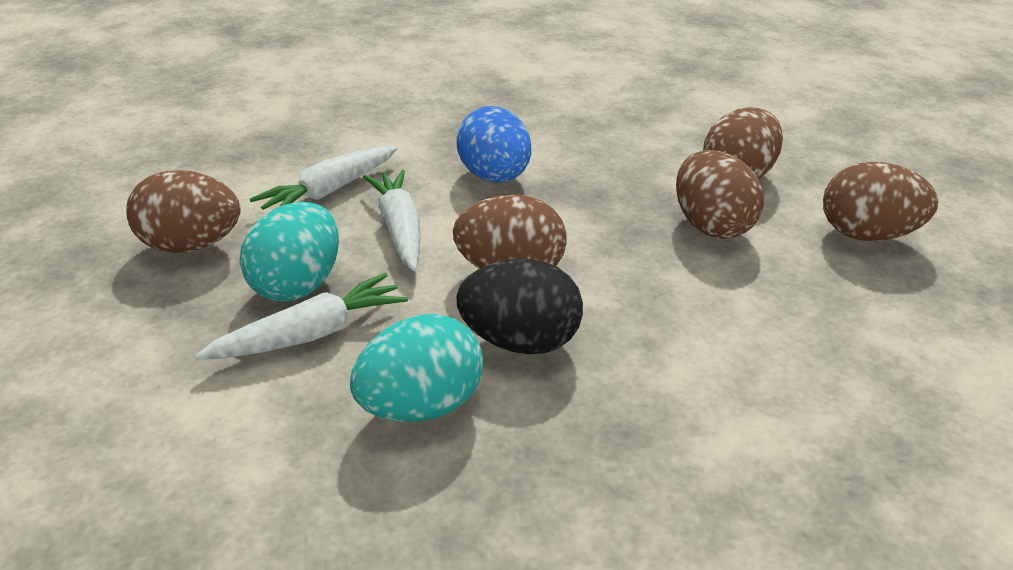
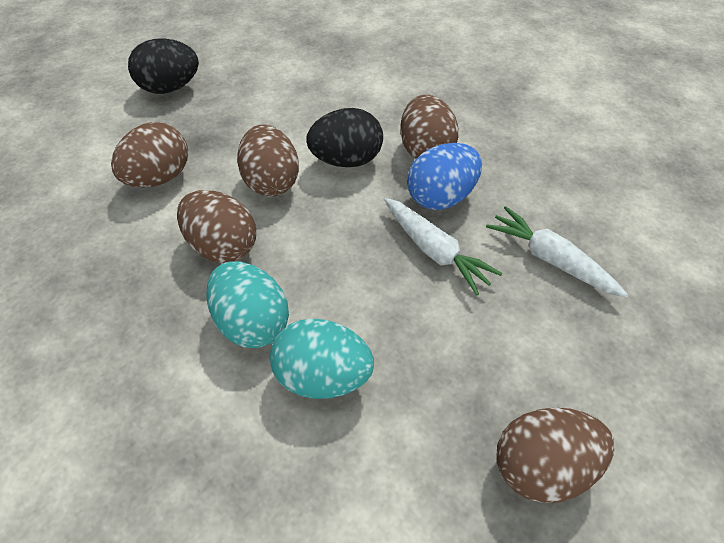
black egg: [456,259,583,354] = 1 -> [128,38,199,94] [306,108,383,167] = 2
white carrot: [195,273,408,360] [250,146,398,210] [363,170,420,271] = 3 -> [384,198,502,295] [486,206,628,298] = 2

